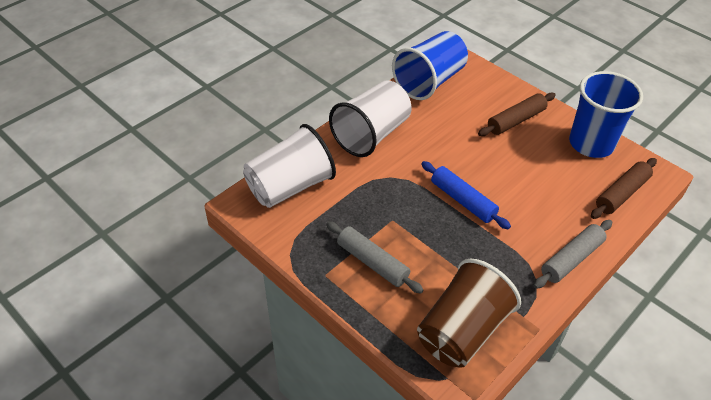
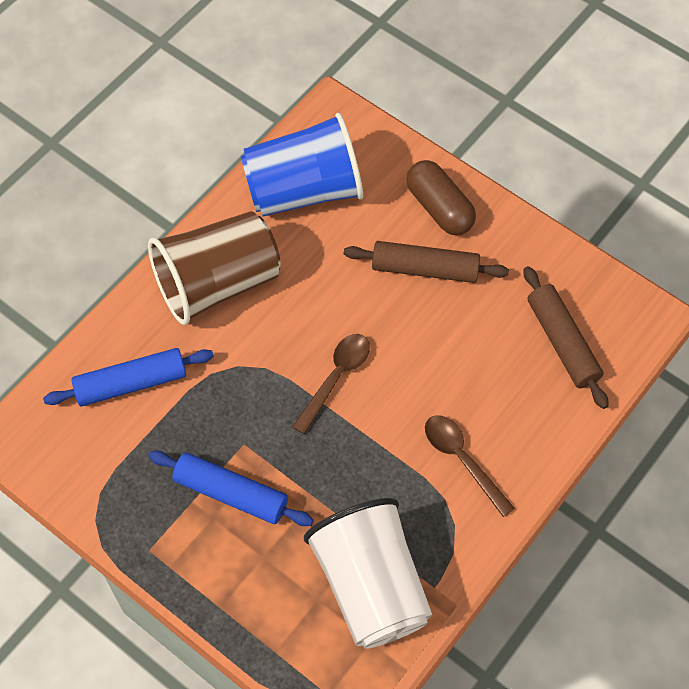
blue cup: [392,31,468,100] [569,71,643,158] = 2 -> [241,113,363,217] = 1
blue rolling pin: [421,161,511,229] = 1 -> [43,348,214,406] [148,451,313,526] = 2
brown capsule: none = 0 -> [406,160,476,235] = 1
brown spoon: none = 0 -> [293,334,370,434] [425,415,515,517] = 2
grey rolling pin: [326,221,424,294] [533,220,612,289] = 2 -> none = 0
white cup: [243,124,336,208] [329,80,412,157] = 2 -> [304,498,432,649] = 1

